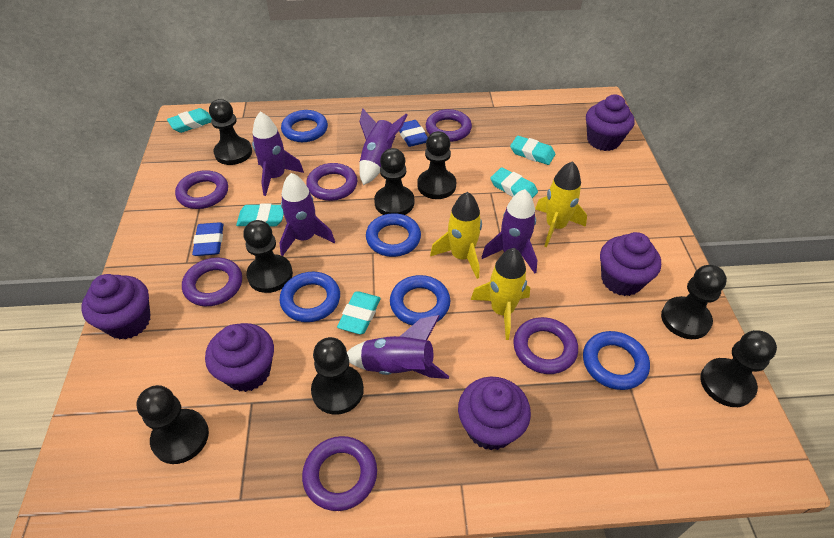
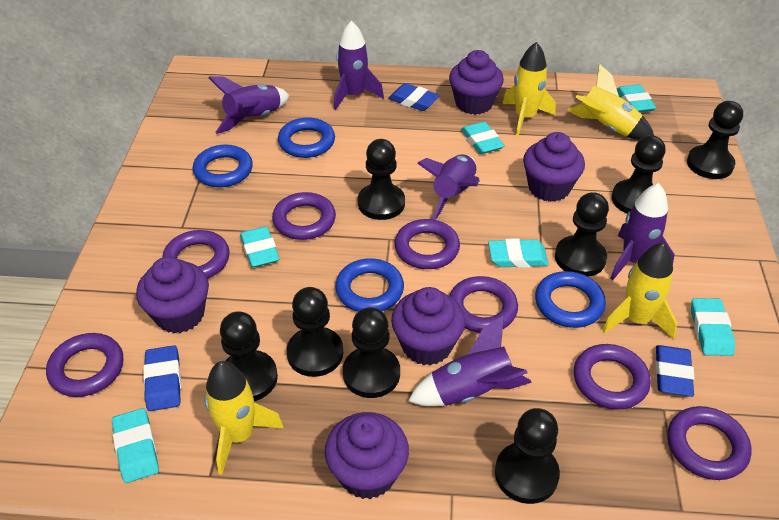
blue eraser: [192,222,223,256] [399,120,428,147] = 2 -> [143,345,181,411] [388,83,440,111] [655,345,695,397] = 3
blue ring: [280,272,340,322] [281,110,328,142] [366,213,421,257] [390,275,450,325] [583,331,650,390] = 5 -> [193,144,253,188] [278,117,335,158] [335,258,404,312] [535,271,606,328] = 4
purple ring: [175,170,228,209] [182,258,242,306] [302,436,377,511] [306,163,357,201] [426,109,472,142] [513,317,578,374] = 6 -> [46,333,123,397] [162,230,229,278] [272,192,336,240] [395,219,460,269] [449,276,518,333] [574,344,651,409] [667,406,751,480] = 7
turquoise eraser: [167,108,212,133] [236,203,284,226] [337,291,381,334] [490,167,538,198] [510,136,555,165] = 5 -> [112,408,159,483] [240,226,280,268] [461,121,505,154] [488,238,549,268] [617,84,656,112] [691,298,735,356] = 6
yellow rocket: [430,192,482,279] [471,248,530,340] [535,161,587,247] = 3 -> [205,361,284,475] [503,42,556,136] [567,64,654,140] [602,242,677,339] = 4

